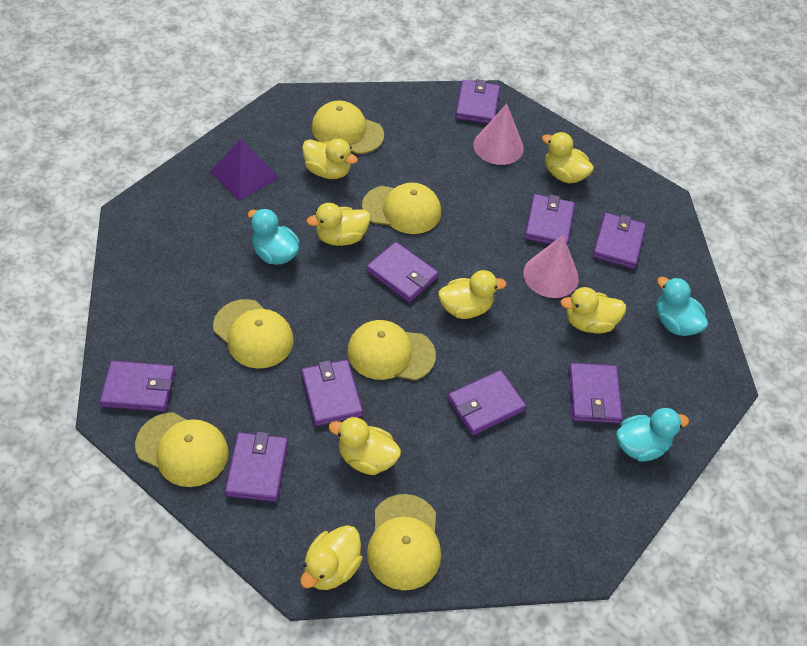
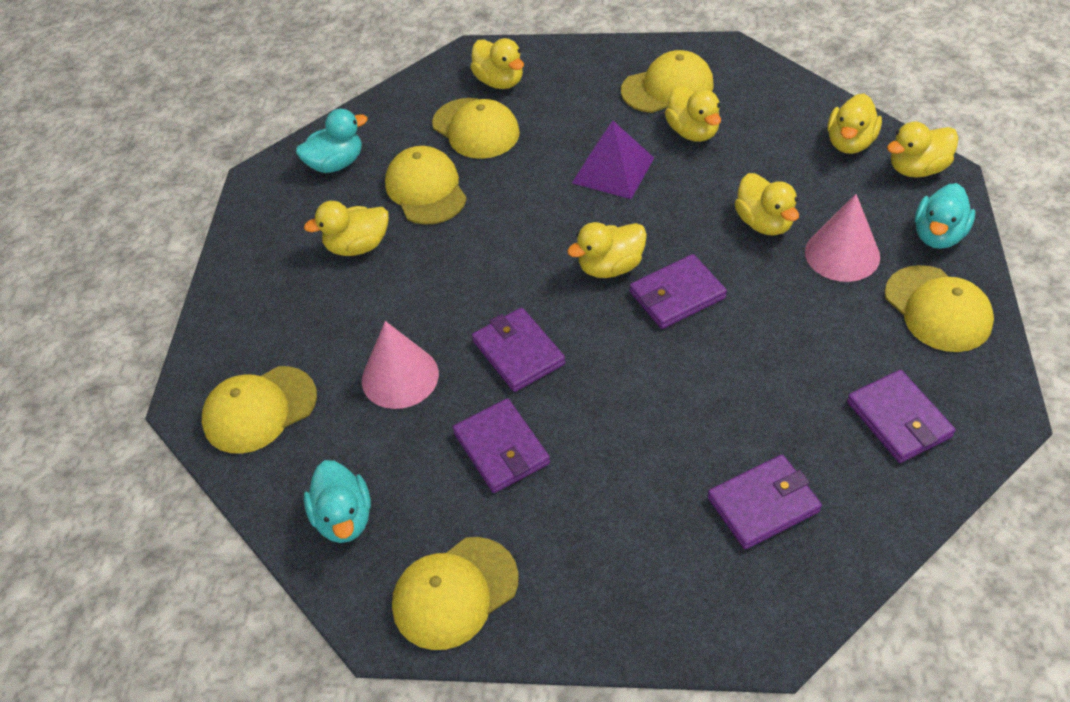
purple wallet: [100,361,175,412] [225,431,288,502] [301,360,363,426] [366,242,439,303] [448,370,526,436] [455,79,500,124] [525,194,575,245] [569,363,623,423] [593,213,646,269] = 9 -> [453,398,550,493] [472,308,565,392] [630,254,727,329] [707,455,822,549] [847,370,956,463] = 5

